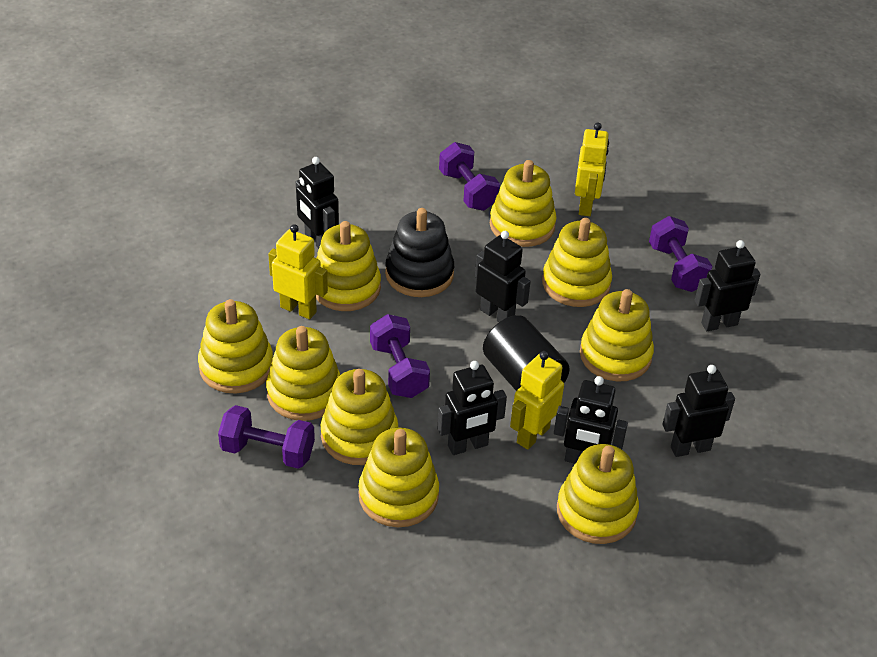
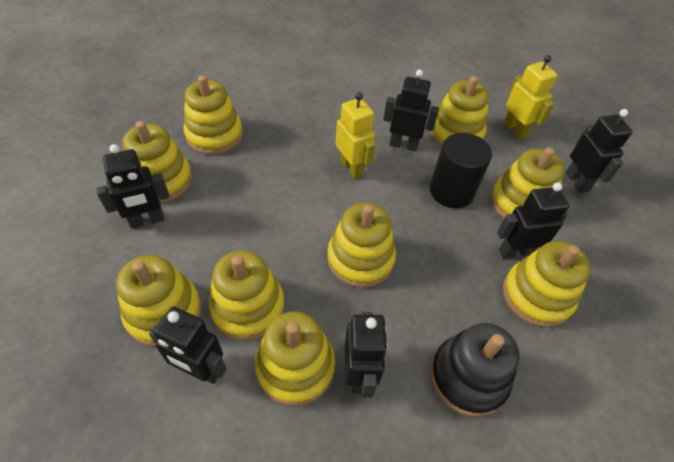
purple dumbbell: [218,405,315,469] [370,314,430,398] [439,142,500,211] [649,216,712,292] = 4 -> none = 0
yellow robot: [268,224,328,319] [510,351,564,450] [575,122,609,216] = 3 -> [336,92,376,179] [503,55,557,139] = 2

